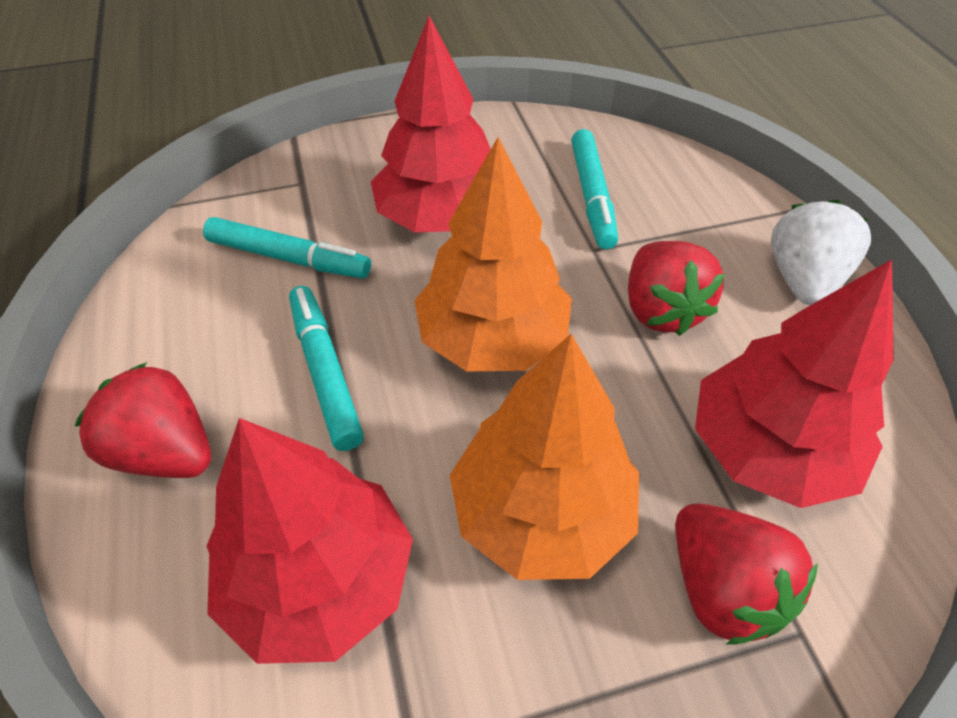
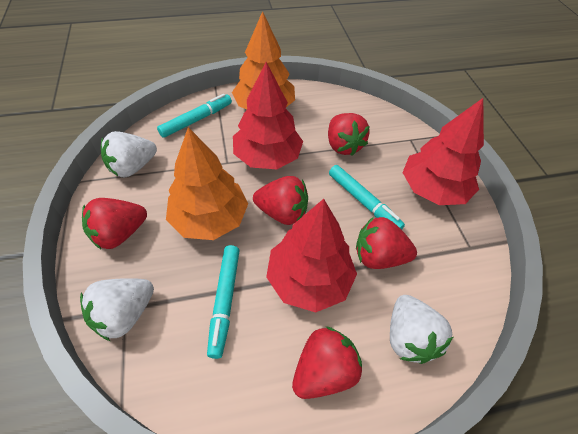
red strawberry: [75,362,211,478] [628,241,725,336] [675,503,818,645] = 3 -> [82,198,147,249] [253,176,308,225] [292,326,362,399] [328,113,370,156] [356,217,417,269] = 5
white strawberry: [771,200,871,305] = 1 -> [80,278,154,341] [101,131,157,177] [390,295,453,364] = 3

